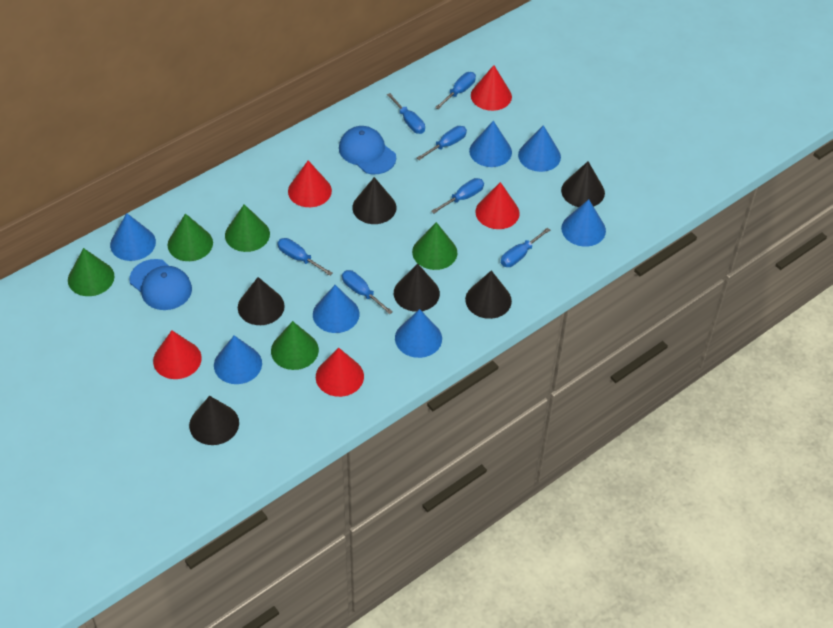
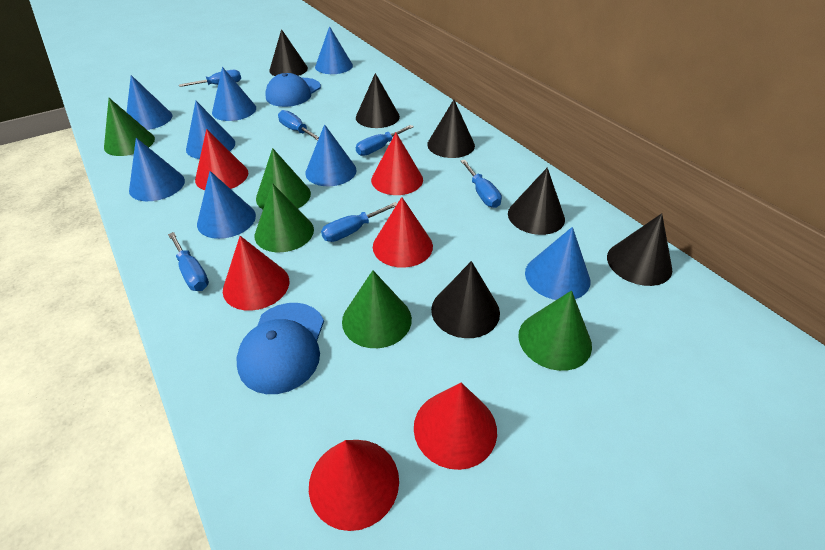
blue cone: [110,213,156,261] [214,335,262,384] [313,285,360,333] [395,309,442,358] [469,121,512,167] [518,125,561,172] [561,199,606,247] = 7 -> [127,75,173,130] [129,138,185,201] [186,101,235,159] [197,171,256,239] [212,67,256,121] [305,124,357,186] [315,26,353,74] [525,227,590,300] = 8
blue screwdriver: [277,238,332,276] [342,270,393,314] [387,93,425,134] [417,126,467,160] [431,178,484,213] [435,72,476,109] [501,228,550,267] = 7 -> [168,232,209,291] [179,70,241,87] [278,110,319,141] [321,202,397,242] [356,125,414,156] [461,160,502,208] = 6
red cone: [153,330,202,379] [288,160,332,207] [316,348,364,397] [471,65,512,111] [475,182,520,229] = 5 -> [195,129,248,190] [223,236,289,311] [309,440,399,531] [371,133,423,195] [373,197,433,268] [414,382,497,470] = 6

